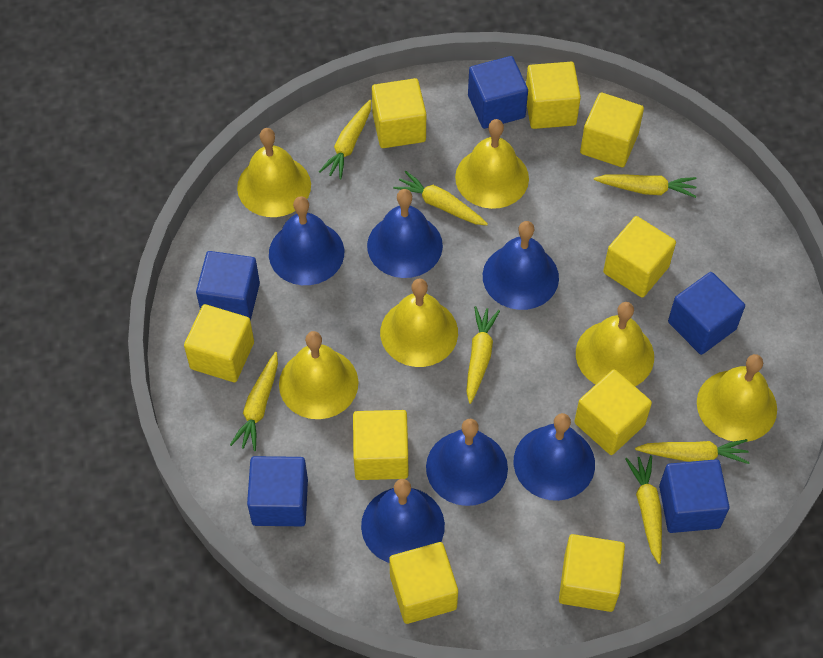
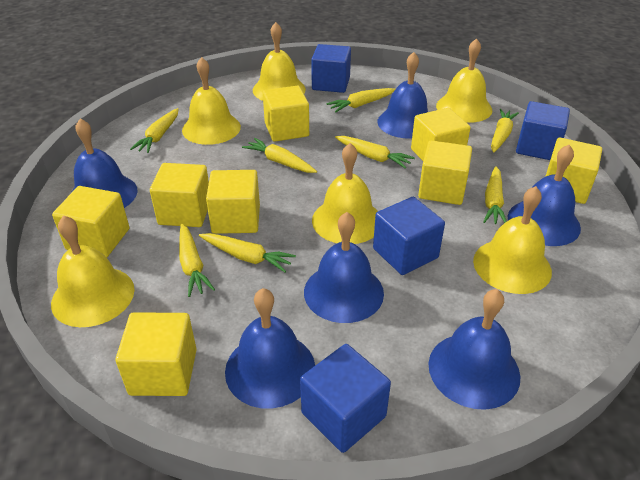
blue cube: [196,251,260,321] [247,456,308,526] [468,56,528,129] [659,459,730,533] [668,272,745,355] = 5 -> [300,344,391,453] [311,44,351,93] [373,197,445,275] [516,101,570,160] = 4
yellow carrot: [230,352,278,451] [319,100,371,180] [393,171,488,225] [466,306,500,404] [594,174,697,198] [625,455,662,564] [635,439,750,464] = 7 -> [130,108,179,153] [179,223,215,297] [199,233,296,272] [242,138,317,173] [326,88,395,112] [335,136,415,169] [483,166,507,224] [491,109,519,153] = 8
yellow cube: [184,304,254,382] [353,410,408,480] [372,78,426,148] [389,542,458,624] [526,62,581,129] [559,534,625,612] [574,369,652,455] [580,92,644,167] [603,216,676,298] = 9 -> [52,186,129,258] [115,312,197,396] [150,163,209,227] [206,170,260,234] [263,86,309,142] [411,108,471,161] [418,140,472,205] [545,138,602,204] = 8

